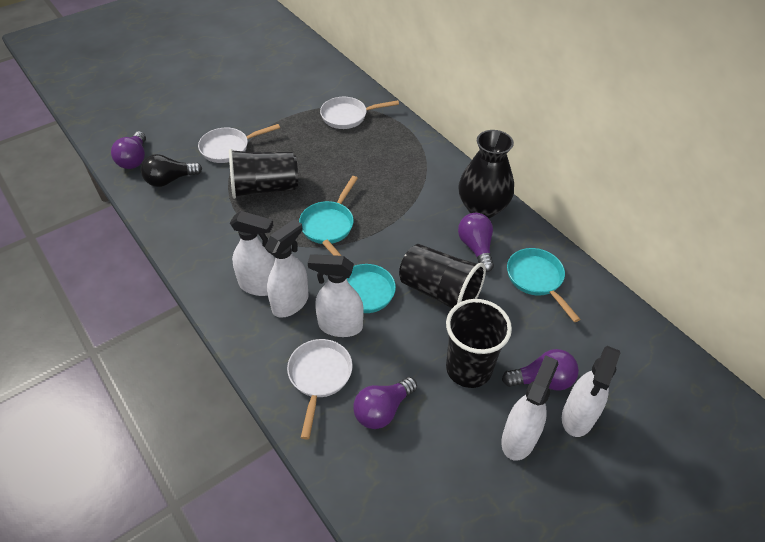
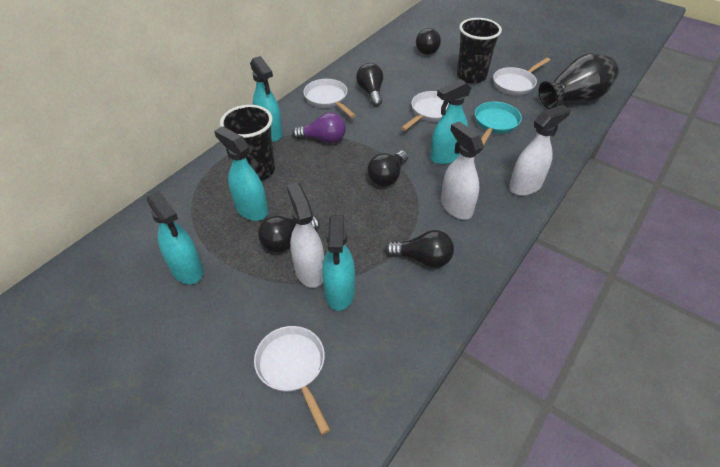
black cup: [229,149,298,199] [399,244,486,308] [446,299,512,388] = 3 -> [220,105,275,181] [457,18,502,84] = 2
black light bulb: [141,154,202,187] = 1 -> [258,216,320,253] [356,63,383,106] [367,150,408,187] [385,230,454,268] [416,28,441,55] = 5
purple light bulb: [111,131,146,169] [353,377,417,429] [458,213,494,272] [502,349,579,391] = 4 -> [292,112,346,143] = 1
turquoise pan: [299,176,358,244] [322,239,396,313] [507,248,580,322] = 3 -> [475,101,522,146] = 1
turquoise spray bottle: none = 0 -> [146,191,204,284] [214,126,268,221] [250,56,283,142] [322,215,355,311] [430,79,472,164] = 5
white pan: [198,124,280,163] [287,339,352,439] [320,97,399,129] = 3 -> [254,326,330,435] [303,79,356,118] [401,91,449,131] [493,58,550,95] = 4
white spray bottle: [230,211,275,296] [265,219,309,318] [308,254,363,337] [501,355,558,461] [562,346,620,437] = 5 -> [287,182,324,288] [441,121,484,219] [509,105,571,196] = 3

